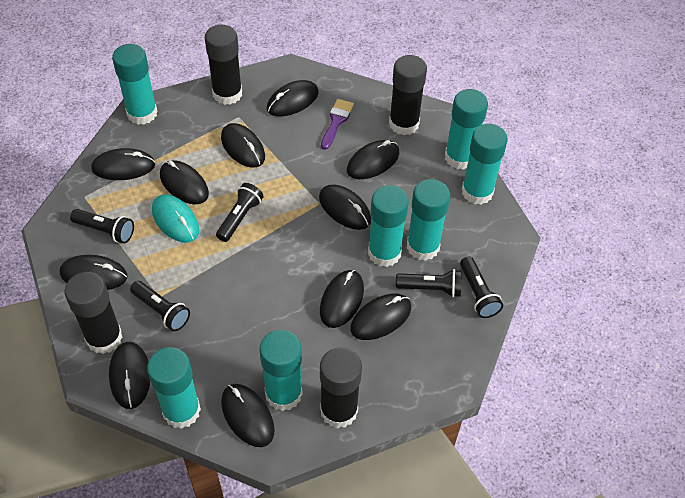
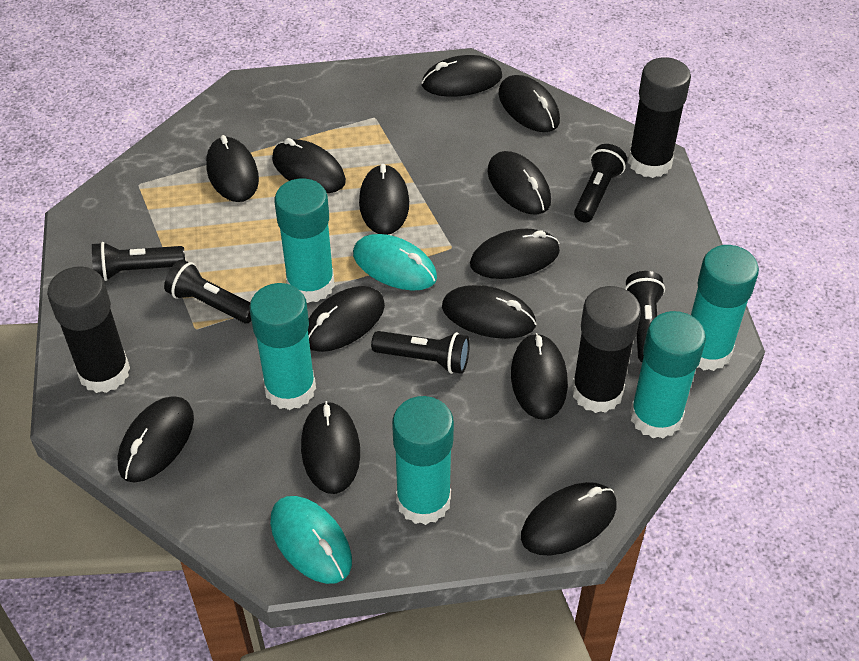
black glue stick: [64,272,122,354] [205,25,242,105] [320,347,362,428] [389,55,427,135] = 4 -> [47,266,130,393] [572,286,641,413] [628,57,691,178] = 3
black mouse: [60,255,127,290] [91,148,155,180] [109,342,150,409] [160,160,209,204] [221,123,265,168] [221,384,275,447] [267,80,318,117] [319,184,371,230] [320,270,364,328] [347,140,400,179] [350,293,411,340] = 11 -> [117,396,194,483] [206,135,259,202] [272,138,346,193] [301,401,360,494] [308,286,385,352] [359,164,409,235] [422,55,502,97] [442,285,536,339] [470,229,560,279] [487,151,551,215] [499,75,560,132] [511,333,568,420] [521,482,617,555] = 13
purple brush: [321,99,354,150] = 1 -> none = 0
turquoise glue stick: [112,44,158,125] [147,347,201,429] [260,330,302,411] [368,185,409,267] [407,179,450,261] [445,89,488,170] [462,124,508,205] = 7 -> [249,283,316,410] [275,178,335,303] [392,396,454,525] [630,311,706,439] [691,245,759,371] = 5
turquoise mouse: [152,194,199,243] = 1 -> [270,496,352,584] [353,234,437,291] = 2

